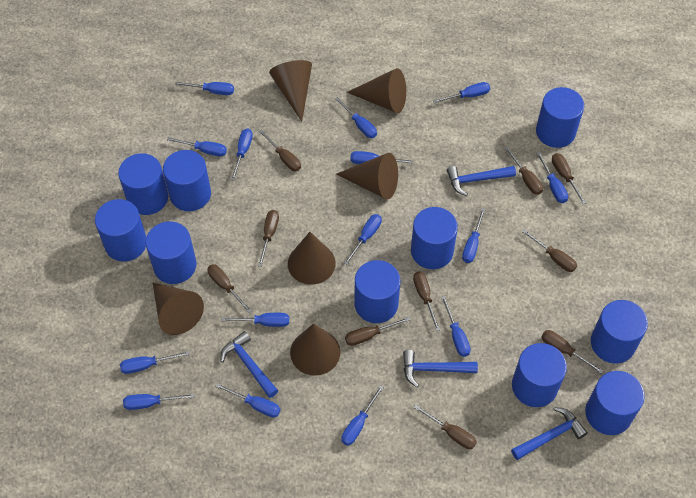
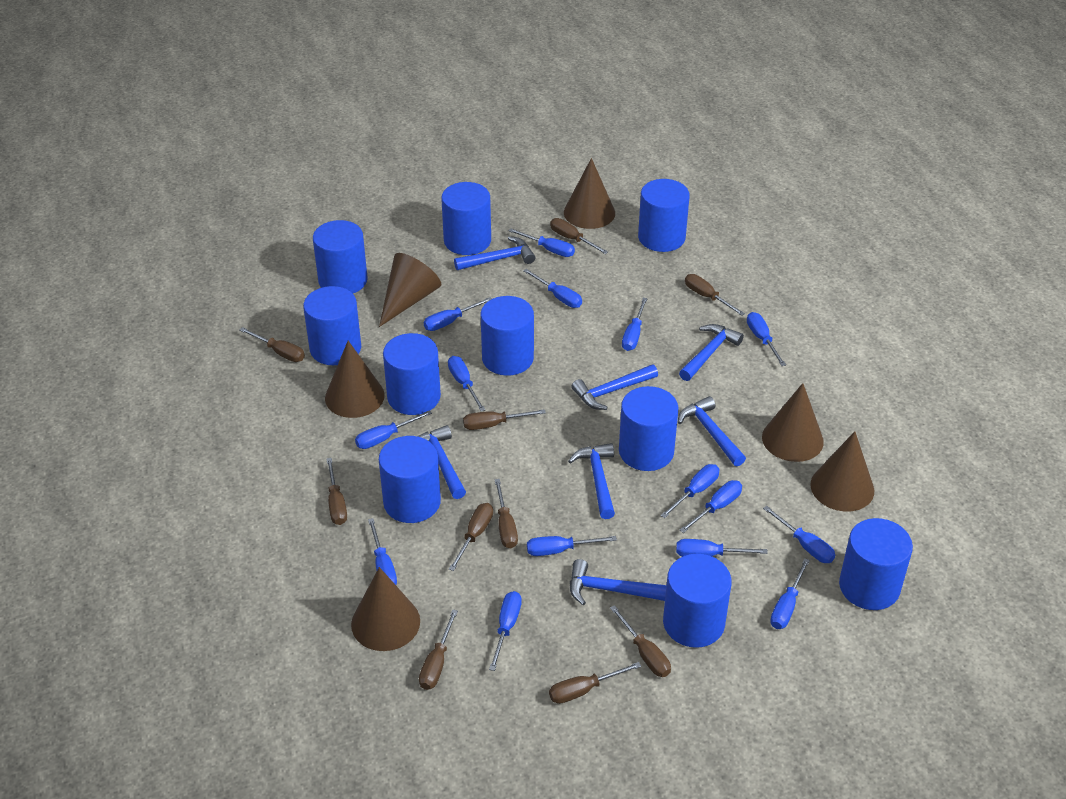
blue hammer: [220,331,278,398] [403,350,478,387] [447,166,516,196] [511,407,588,460] = 4 -> [418,425,466,499] [454,236,535,270] [568,443,615,519] [570,559,666,605] [571,364,658,410] [678,396,746,466] [679,324,744,381] = 7

